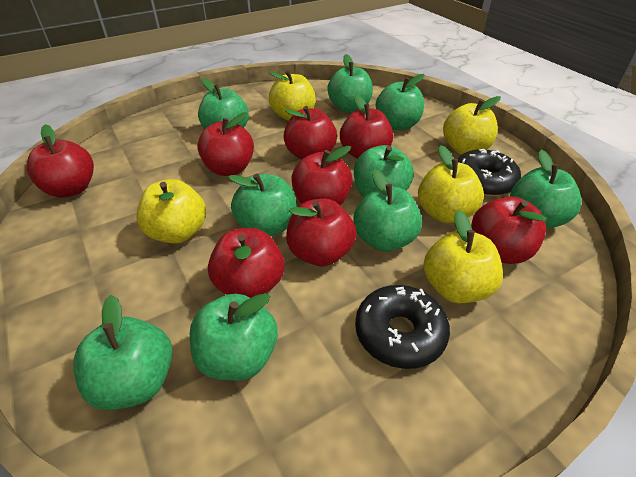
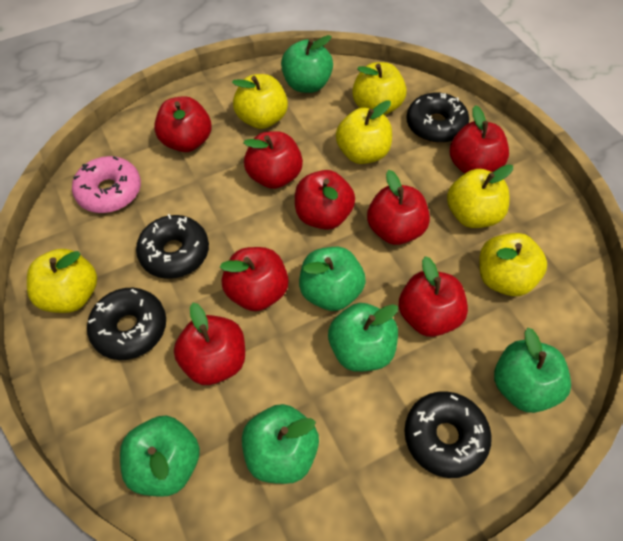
black donut: [355,285,450,369] [458,149,521,197] = 2 -> [87,288,166,360] [136,214,209,279] [404,391,492,478] [406,92,469,143] = 4
green apple: [74,295,172,410] [190,293,278,380] [198,78,249,129] [228,174,297,236] [327,54,373,113] [353,169,422,252] [354,145,414,197] [376,74,424,130] [510,150,582,229] = 9 -> [120,416,200,497] [242,404,319,484] [281,35,333,93] [299,247,366,311] [328,303,398,372] [494,328,571,413] = 6
pink donut: none = 0 -> [72,156,141,213] = 1
yellow apple: [136,179,206,244] [268,70,316,121] [418,145,484,223] [423,210,503,303] [443,96,501,155] = 5 -> [27,249,97,313] [232,74,288,129] [336,100,392,164] [352,62,407,115] [447,164,513,228] [479,233,547,296] = 6

